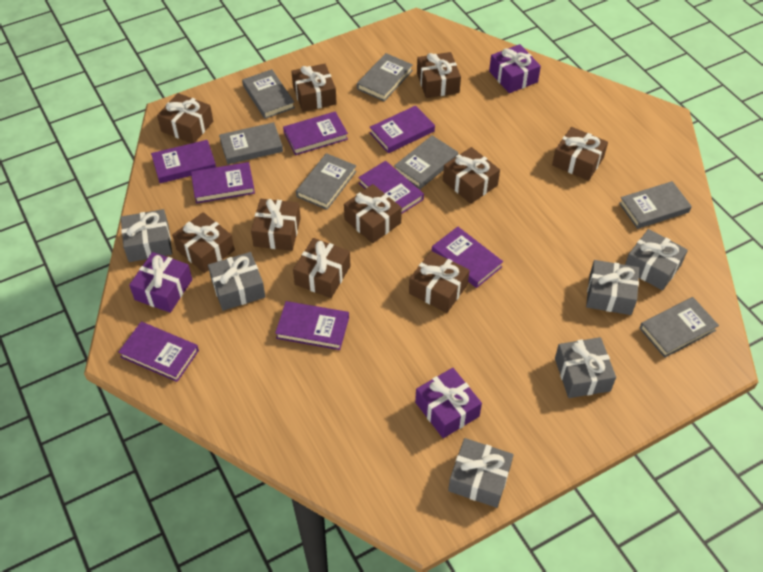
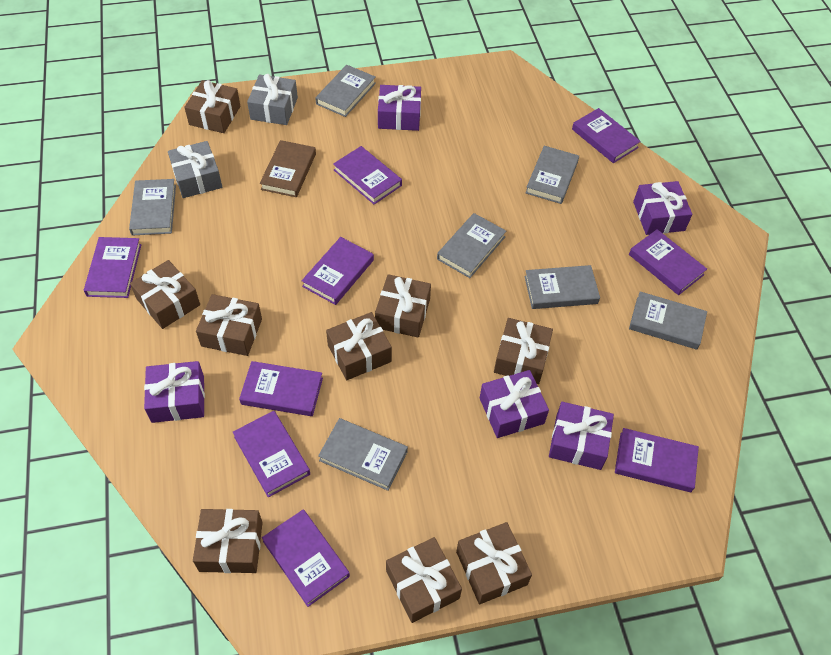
brown book: none = 0 -> [260,140,316,197] = 1
brown gift: [157,93,213,143] [172,212,235,273] [251,199,301,251] [291,64,337,112] [293,238,351,298] [344,184,402,243] [409,251,470,313] [417,52,461,98] [443,147,500,204] [552,127,608,181] = 10 -> [130,260,200,329] [184,80,240,133] [193,509,263,573] [196,294,262,356] [326,312,392,380] [375,274,431,338] [386,537,462,623] [456,522,532,604] [494,318,553,384] = 9
grey gift: [121,209,172,262] [208,252,266,311] [448,438,514,508] [555,337,616,398] [586,260,639,315] [625,229,688,291] = 6 -> [168,141,222,198] [247,74,298,125] = 2
purple book: [118,322,199,382] [151,140,216,183] [191,162,255,203] [275,301,349,350] [283,111,348,155] [358,161,424,213] [370,105,435,153] [432,227,503,288] = 8 -> [84,237,141,298] [233,411,310,497] [239,361,323,416] [262,510,350,607] [302,237,374,305] [333,146,402,204] [572,108,641,163] [615,428,699,492] [629,229,707,295] = 9
purple gift: [129,252,192,313] [415,368,482,438] [489,44,541,93] = 3 -> [144,361,205,423] [378,85,421,131] [480,370,549,438] [549,402,614,470] [633,181,692,235] = 5

